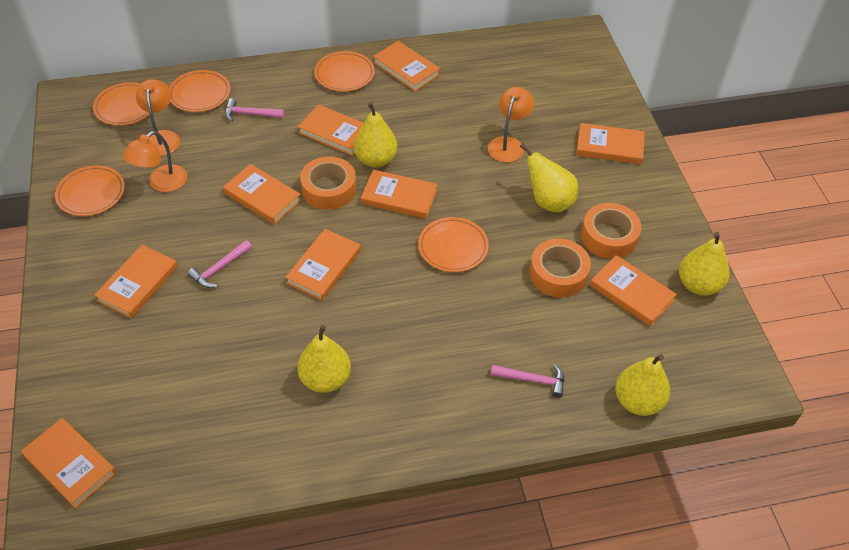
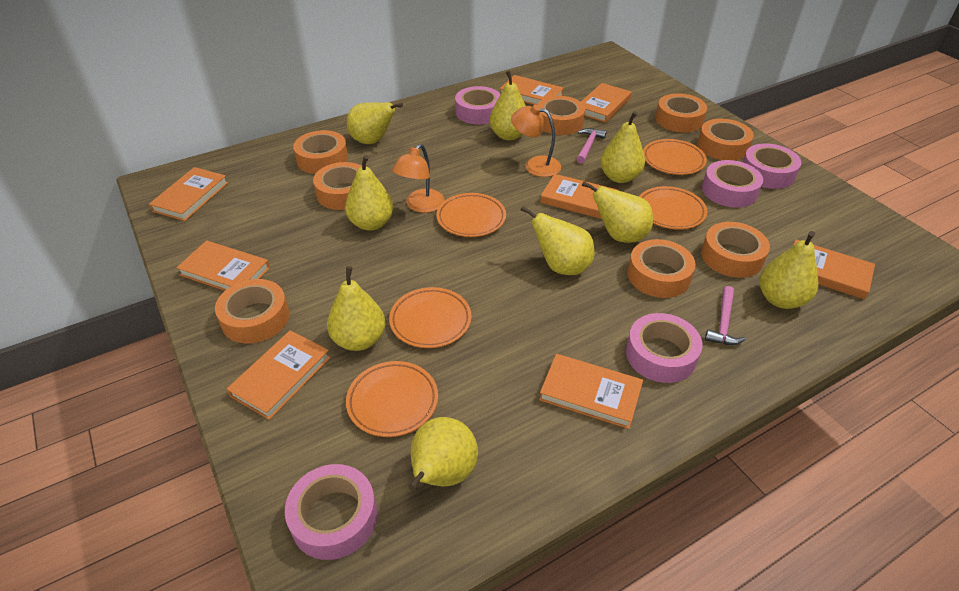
orange book: [21,418,116,508] [94,245,178,318] [223,164,301,224] [285,229,361,301] [298,104,364,156] [361,170,437,219] [373,41,440,91] [576,123,645,164] [590,255,677,326] = 9 -> [149,167,228,221] [176,240,270,291] [227,330,331,420] [500,75,564,105] [539,354,643,429] [540,174,618,219] [581,83,632,123] [793,239,875,299] = 8
orange lamp: [123,131,187,192] [136,79,180,156] [488,87,534,162] = 3 -> [392,144,445,213] [511,104,561,177] = 2
orange tape: [300,156,356,210] [530,239,591,298] [581,203,642,259] = 3 -> [215,279,289,343] [293,130,348,174] [313,162,362,210] [538,96,585,135] [627,239,696,298] [656,93,707,133] [698,119,754,160] [701,222,770,278] = 8
pink hammer: [187,240,252,288] [225,98,284,122] [491,364,564,398] = 3 -> [577,128,607,164] [705,286,746,345] = 2
pink tape: none = 0 -> [285,464,377,560] [455,86,501,124] [626,313,702,383] [702,160,763,208] [743,143,801,189] = 5
yellow pear: [298,325,351,393] [354,102,398,168] [520,143,578,213] [615,354,670,416] [679,232,730,296] = 5 -> [327,266,385,351] [345,155,394,231] [347,102,403,144] [408,417,478,491] [489,71,526,140] [521,206,595,275] [582,181,653,243] [600,111,645,183] [760,231,818,309] = 9

